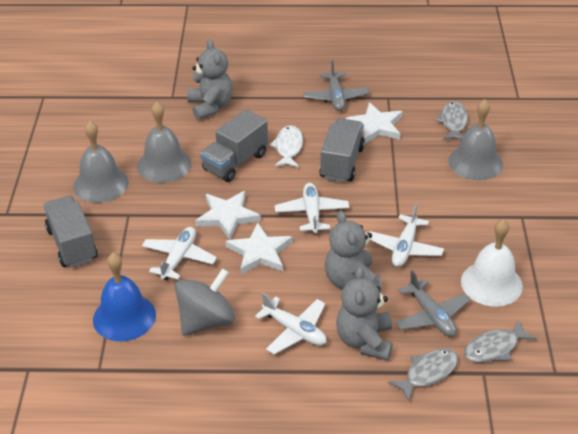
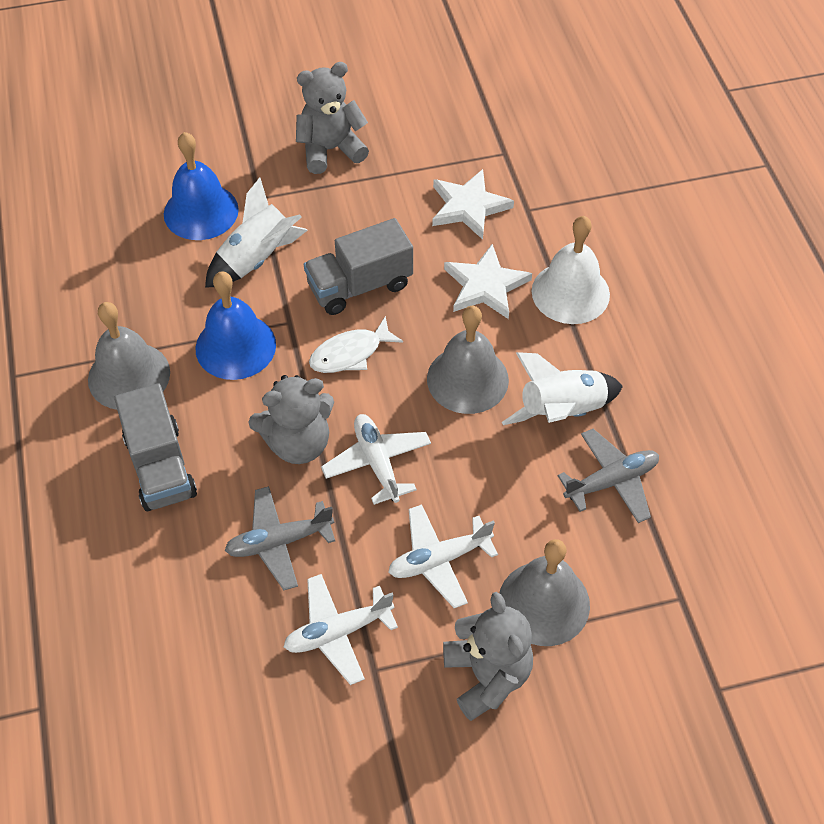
blue bell: [93,253,156,341] = 1 -> [164,132,239,240] [195,271,276,380] = 2
grey fish: [388,348,458,402] [435,101,468,140] [464,319,537,362] = 3 -> none = 0
grey spinning top: [175,268,235,336] = 1 -> none = 0
grey truck: [43,196,98,268] [200,110,268,182] [319,118,365,182] = 3 -> [114,383,197,511] [304,218,413,315] = 2
white plane: [142,227,217,280] [255,293,327,355] [275,183,349,234] [369,204,444,267] = 4 -> [284,574,398,685] [321,414,431,505] [388,504,498,608] = 3
white rocket: none = 0 -> [205,178,308,288] [502,352,623,425] = 2
white star: [195,191,261,240] [226,222,293,274] [345,102,403,143] = 3 -> [432,169,514,240] [444,244,532,319] = 2

